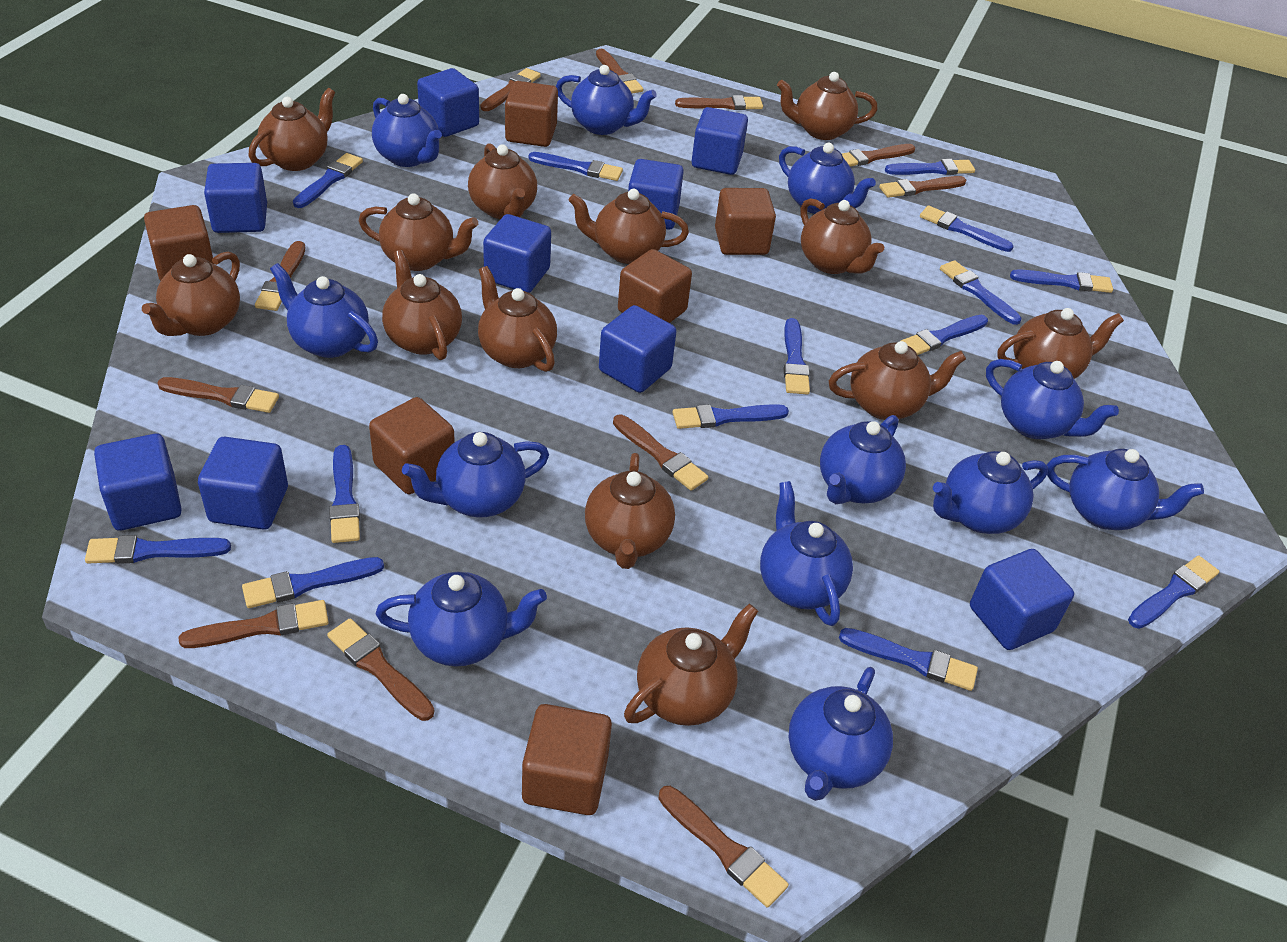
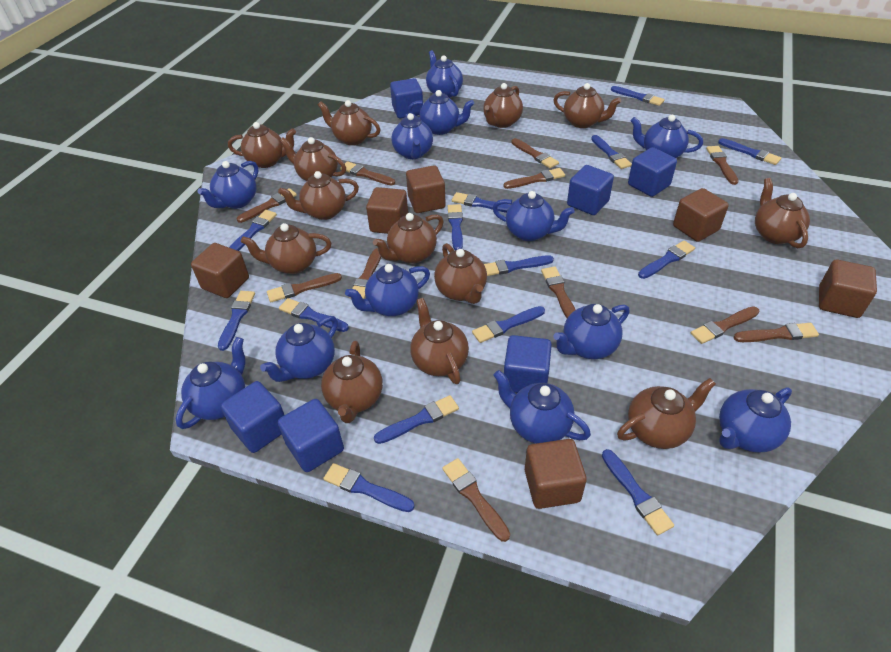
blue cube: [94,434,182,531] [198,437,288,530] [204,163,267,233] [417,68,479,137] [483,214,551,293] [599,305,677,393] [628,159,684,230] [692,107,748,175] [970,549,1074,650] = 9 -> [221,381,284,453] [278,399,344,472] [390,78,423,118] [504,335,552,393] [567,165,614,215] [628,147,677,197] = 6

